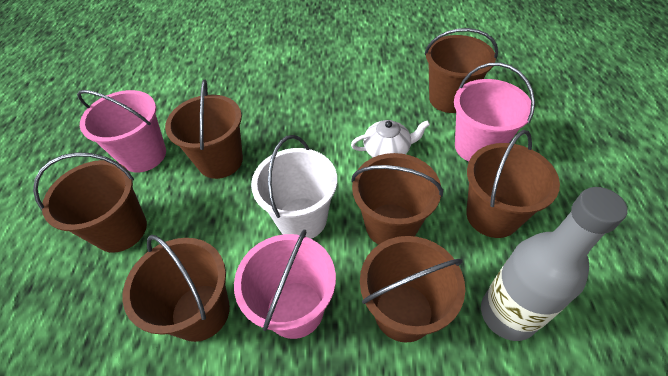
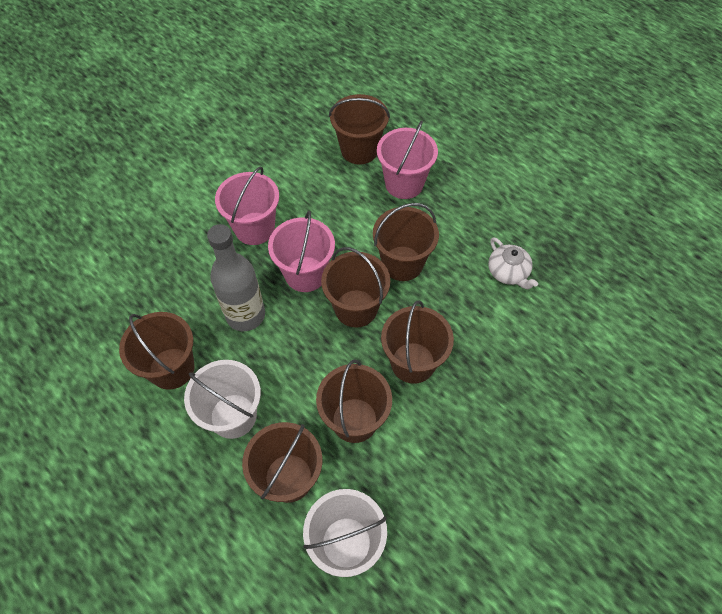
white bucket: [251,135,337,239] = 1 -> [184,360,261,439] [303,489,387,577] = 2

